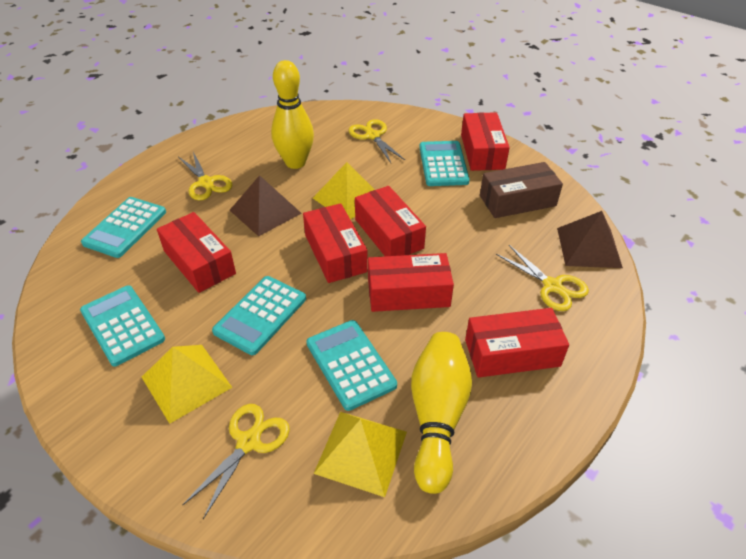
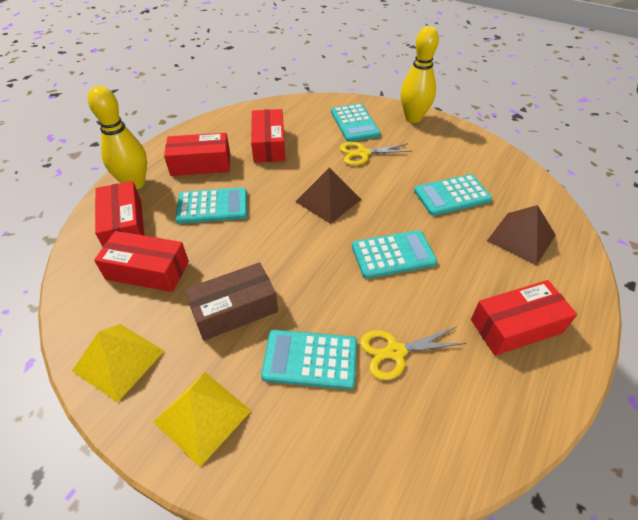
red box: [157,212,236,293] [303,203,368,283] [355,186,426,256] [368,253,454,312] [461,112,510,171] [465,308,569,378] = 6 -> [94,231,189,292] [95,181,144,247] [164,133,230,176] [251,109,286,163] [471,280,577,356] = 5
yellow pyramid: [142,345,232,424] [313,162,375,220] [314,412,407,497] = 3 -> [72,324,164,403] [153,372,251,467] = 2
yellow scissors: [178,152,232,200] [182,404,290,519] [349,119,405,163] [496,245,589,311] = 4 -> [340,142,412,166] [360,327,466,380] = 2

